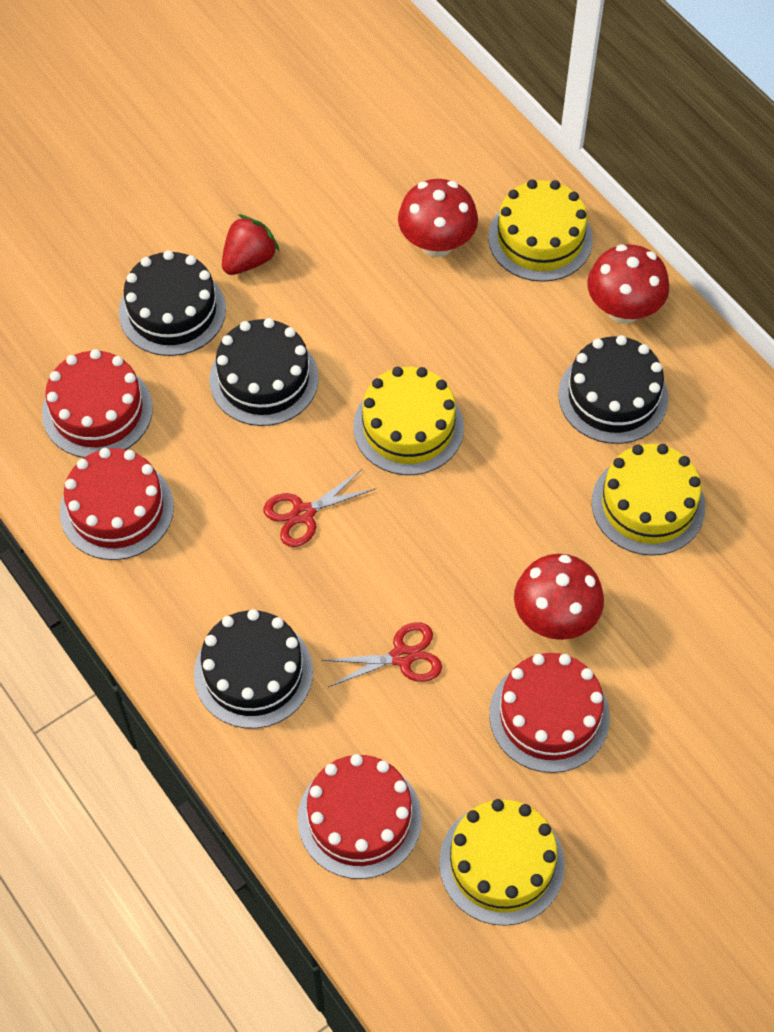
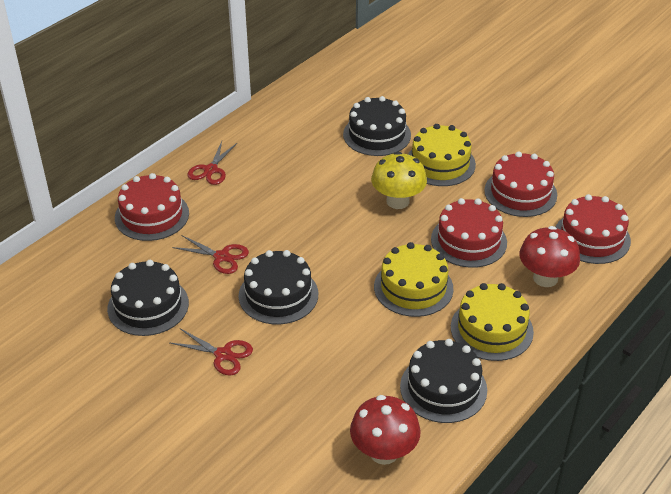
red mushroom: [398,179,478,257] [514,554,604,640] [587,245,669,324] = 3 -> [350,395,421,465] [519,226,580,287] = 2
red scissors: [264,468,376,547] [322,622,442,687] = 2 -> [170,329,253,375] [172,235,249,274] [187,141,237,185] = 3
red strawberry: [222,214,280,275] = 1 -> none = 0
yellow cake: [353,367,464,475] [439,799,565,926] [488,179,593,282] [592,444,705,556] = 4 -> [374,242,453,317] [408,124,476,186] [451,283,534,361] = 3
yellow mushroom: none = 0 -> [371,152,427,209] = 1

